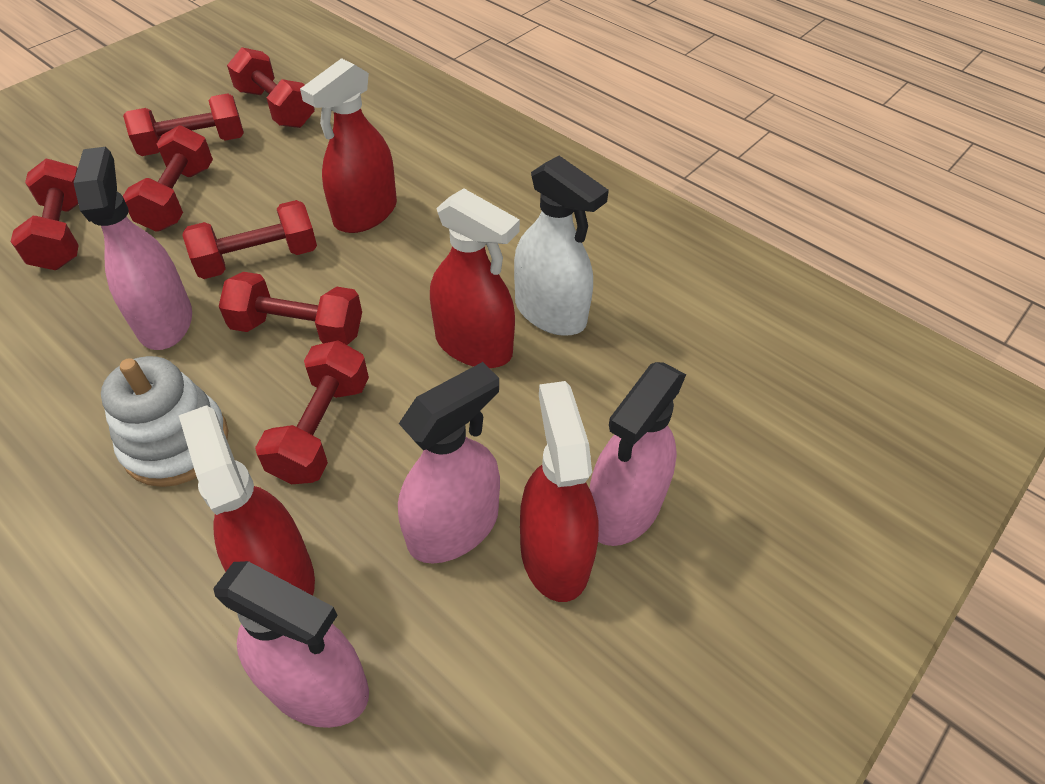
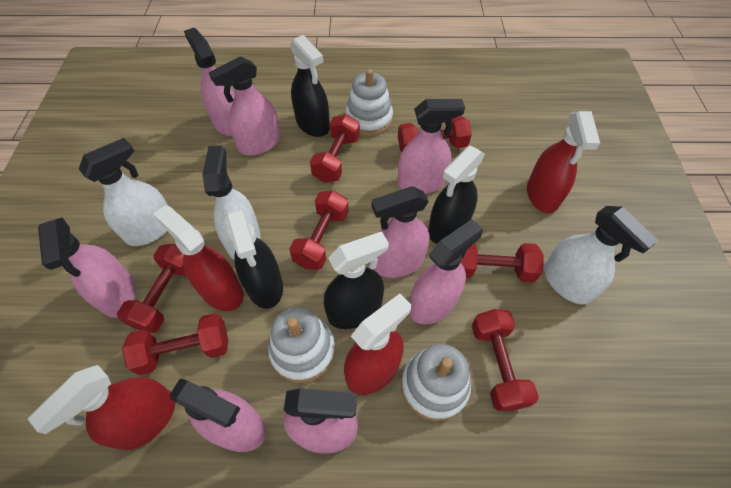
black spray bottle: none = 0 -> [226,208,283,309] [290,35,330,137] [324,231,389,329] [428,146,485,244] = 4
pink spray bottle: [74,147,192,350] [213,561,369,728] [398,362,500,563] [589,362,686,546] = 4 -> [38,217,136,318] [170,378,266,452] [184,28,235,136] [209,56,281,156] [283,388,358,454] [372,186,429,278] [398,99,465,194] [409,219,483,324] = 8
white spray bottle: [514,156,609,336] = 1 -> [79,138,168,246] [202,145,260,260] [544,206,658,305] = 3
white stacking toy: [101,356,228,487] = 1 -> [268,307,335,383] [345,69,393,136] [401,344,471,421] = 3

